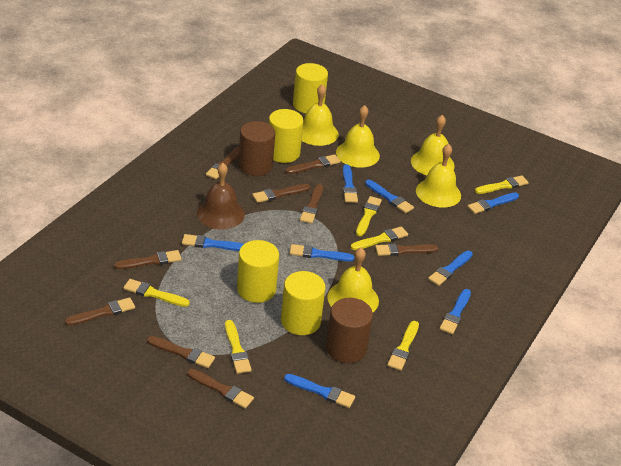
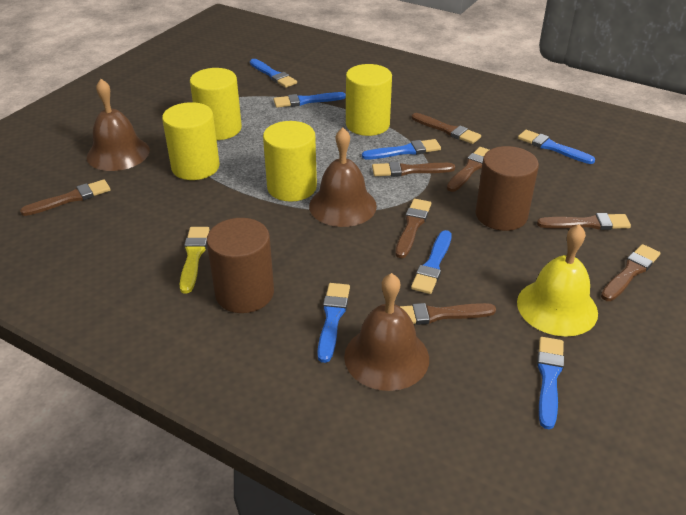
blue brush: [182,234,244,251] [284,374,355,408] [290,244,355,262] [343,164,358,203] [365,180,414,213] [428,251,473,286] [439,289,471,334] [467,192,519,214] = 8 -> [250,59,297,88] [274,92,346,108] [317,283,350,363] [362,139,441,159] [411,230,452,294] [518,130,595,164] [537,337,564,429] = 7
brown bell: [197,163,245,229] = 1 -> [87,79,150,171] [309,128,377,227] [344,273,429,391] = 3
brown brush: [65,297,135,326] [114,250,181,269] [147,336,215,368] [187,369,254,409] [206,146,239,179] [252,184,311,203] [285,154,340,174] [300,184,323,224] [375,243,438,256] = 9 -> [20,179,111,216] [372,162,455,177] [395,199,431,258] [399,303,496,325] [412,113,481,144] [447,147,489,192] [537,213,631,230] [601,244,661,301] = 8
yellow bell: [302,84,338,146] [327,248,379,312] [336,105,380,168] [411,115,455,175] [416,144,461,208] = 5 -> [517,224,598,337] = 1
yellow brush: [123,279,190,307] [225,320,252,374] [351,226,408,250] [356,196,382,236] [387,321,419,371] [475,176,529,194] = 6 -> [179,227,210,293] = 1

